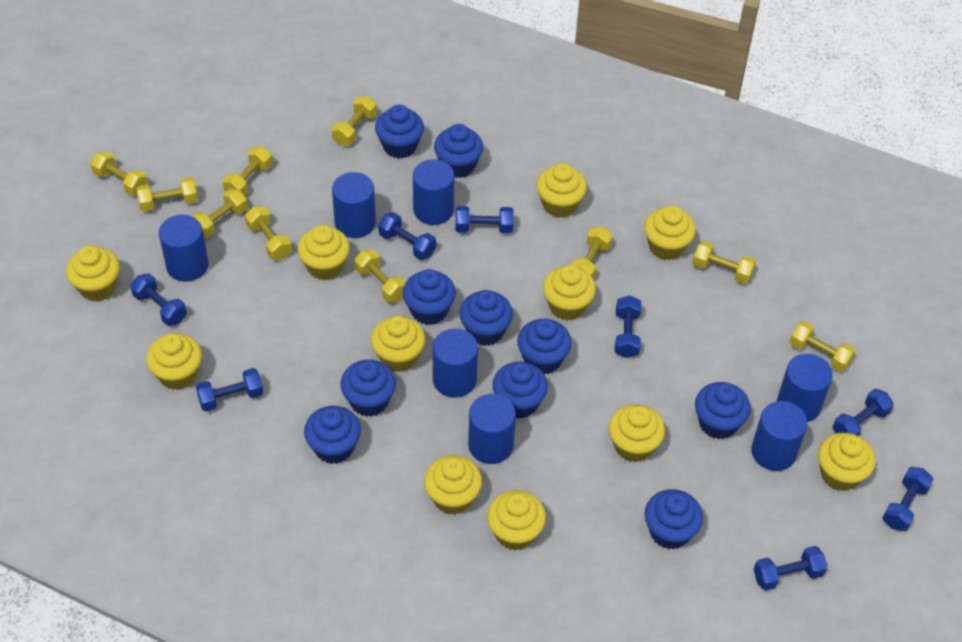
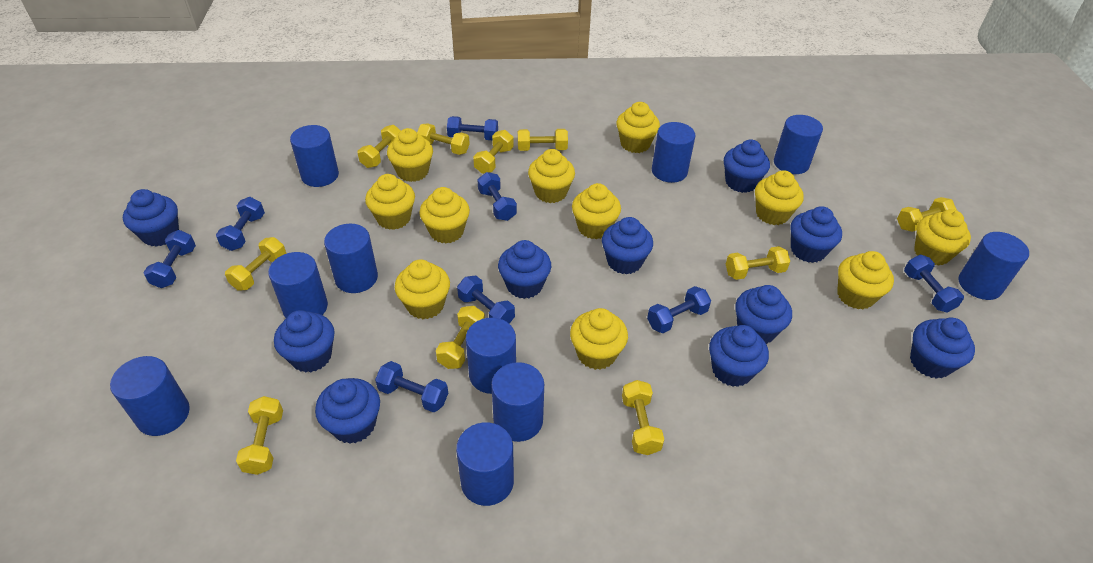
blue cylinder: [159,215,208,282] [332,172,376,238] [413,159,454,225] [433,328,478,398] [468,394,516,464] [751,401,807,471] [777,354,833,422] = 7 -> [110,356,190,436] [268,252,328,318] [290,125,339,187] [324,224,378,293] [456,422,514,506] [466,318,516,394] [491,362,544,442] [652,122,695,183] [774,115,823,174] [958,232,1029,300] = 10

